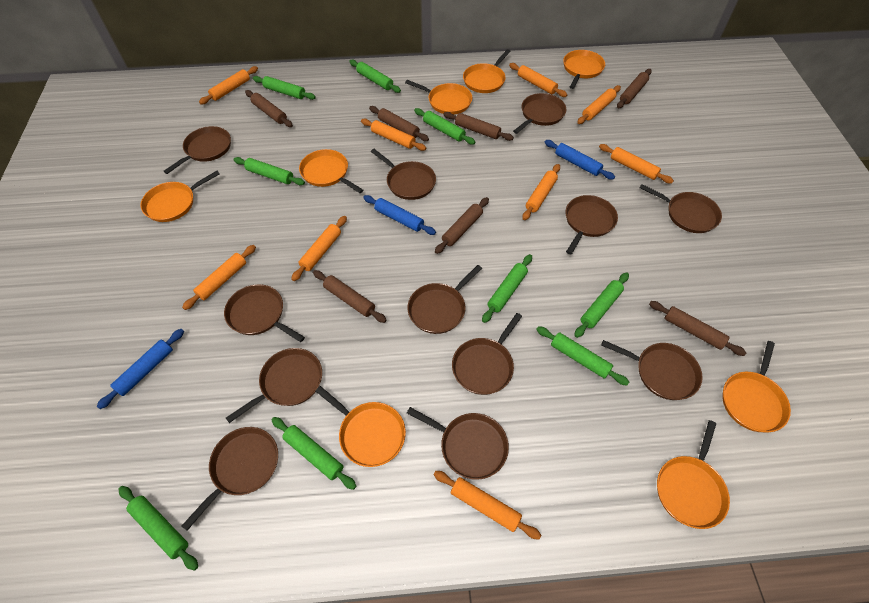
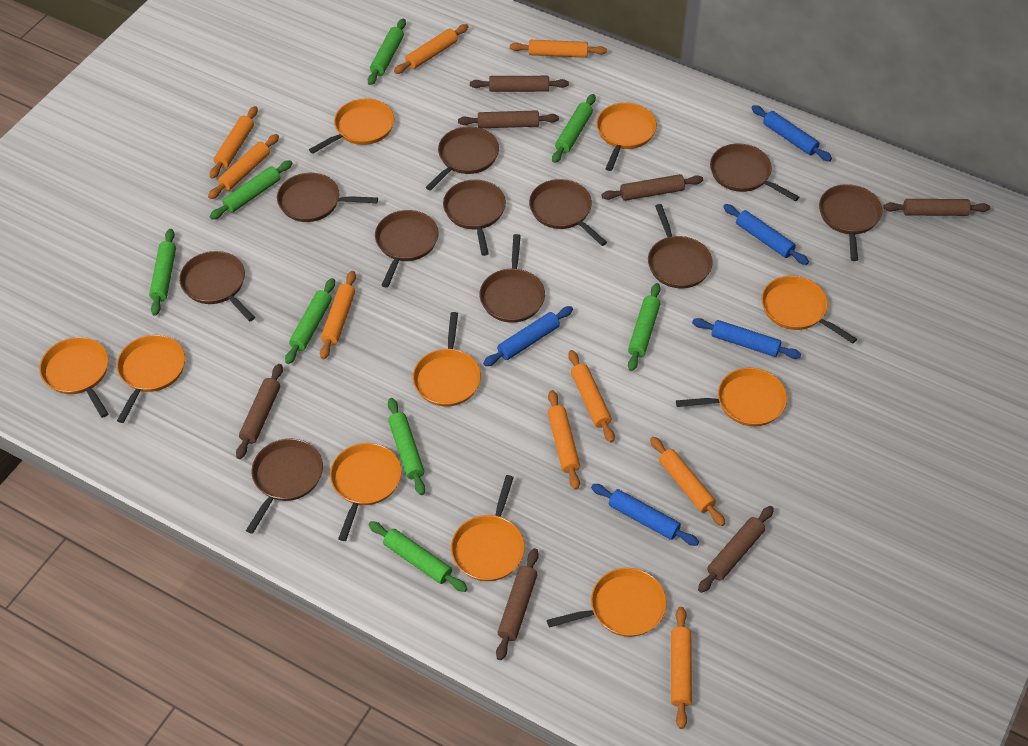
blue rolling pin: [97,329,184,409] [363,195,436,235] [545,140,615,180] = 3 -> [483,306,573,366] [591,484,699,546] [692,318,801,359] [723,204,809,265] [752,105,832,161] = 5
brown pan: [164,126,231,174] [182,427,278,531] [224,284,305,342] [226,348,322,423] [371,149,436,200] [407,407,509,480] [408,265,482,334] [452,313,522,395] [513,93,566,134] [566,195,618,254] [601,340,703,400] [640,184,722,233] = 12 -> [179,251,255,322] [246,439,323,534] [277,173,378,222] [375,210,439,288] [425,126,499,191] [443,180,506,256] [479,234,545,323] [529,179,607,246] [648,204,713,288] [710,143,799,201] [819,184,882,261] = 11
green rolling pin: [118,486,198,571] [234,157,305,185] [253,76,316,100] [272,417,356,490] [349,60,401,93] [414,108,475,145] [482,254,532,323] [536,326,629,386] [574,272,629,338] = 9 -> [149,229,176,316] [210,160,292,219] [285,278,335,364] [368,18,406,85] [368,521,468,592] [388,398,425,495] [552,94,596,163] [628,283,661,371] = 8
orange pan: [140,171,220,222] [299,149,363,193] [316,386,406,467] [405,80,472,115] [463,49,511,93] [563,50,605,89] [657,420,730,529] [722,341,791,432] = 8 -> [40,337,108,418] [117,335,185,423] [309,99,394,154] [330,443,402,541] [413,312,481,407] [451,475,525,581] [547,568,667,637] [597,103,657,171] [676,368,787,426] [762,276,857,344] = 10

